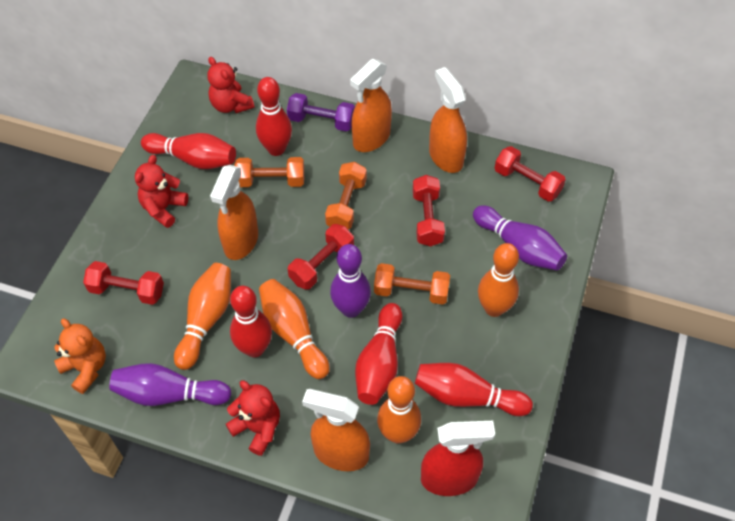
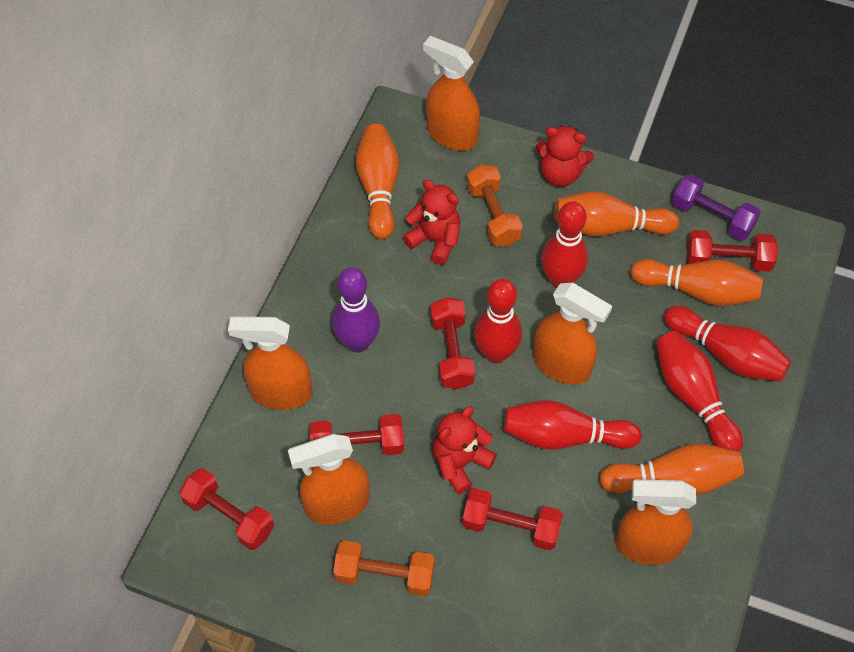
orange dumbbell: [234,157,304,187] [325,162,367,229] [374,263,450,304] = 3 -> [333,540,435,596] [467,165,523,247] = 2
orange spray bottle: [210,165,258,260] [302,389,370,471] [350,59,392,152] [429,67,467,173] = 4 -> [228,316,312,410] [288,434,369,524] [423,36,480,150] [533,283,612,385] [615,479,696,565] = 5
orange teddy bear: [54,318,106,394] = 1 -> none = 0
purple bowling pin: [109,363,232,406] [330,244,371,318] [473,205,567,270] = 3 -> [332,267,380,353] = 1
red dumbbell: [83,261,164,305] [288,224,354,290] [413,175,445,246] [495,146,566,202] = 4 -> [179,468,275,550] [310,414,404,455] [431,297,475,389] [462,488,563,550] [687,230,778,272] = 5
red spray bottle: [421,421,495,496] = 1 -> none = 0

